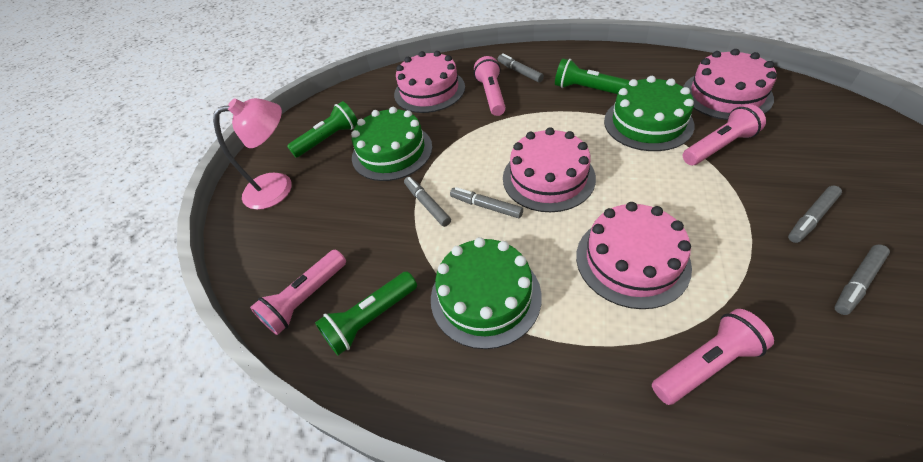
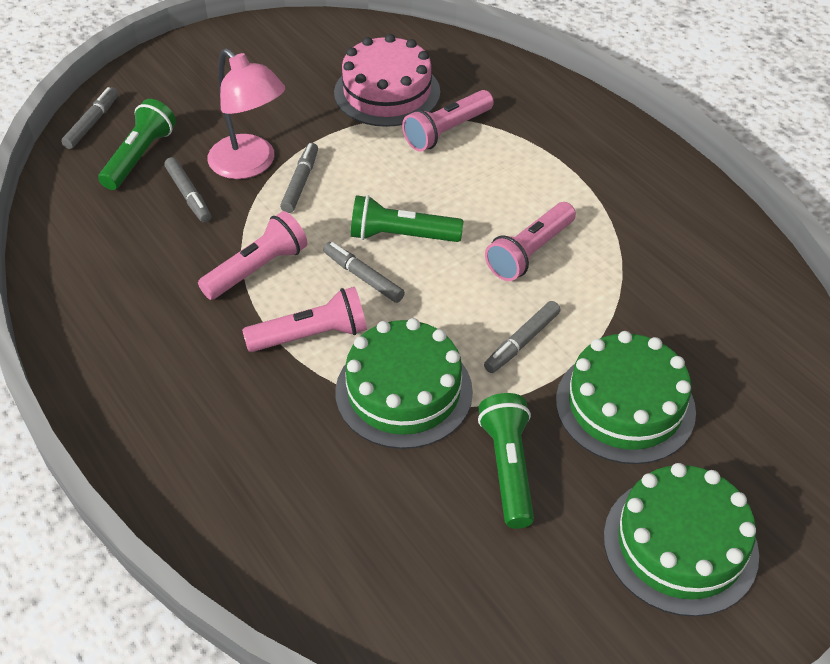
pink cake: [394,51,465,113] [503,127,596,212] [576,202,692,309] [683,49,777,120] = 4 -> [334,34,440,127] = 1

